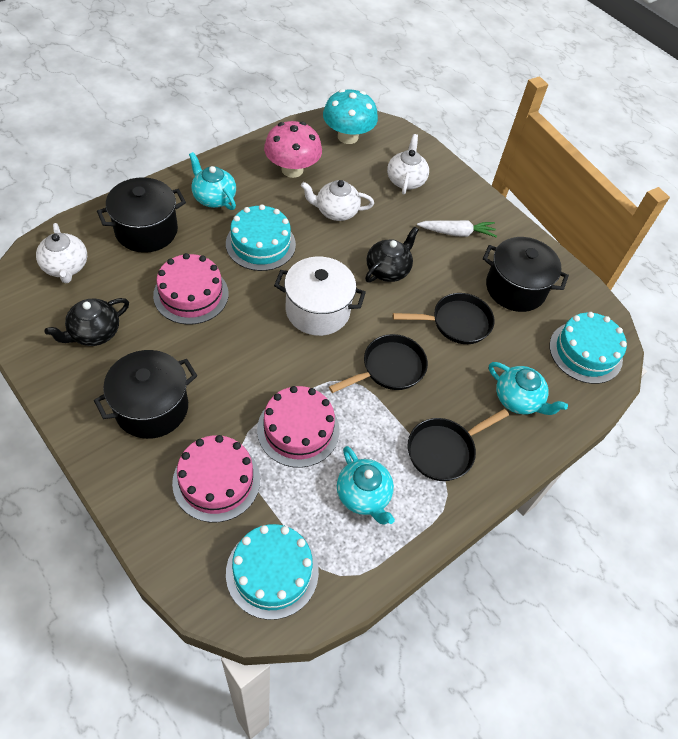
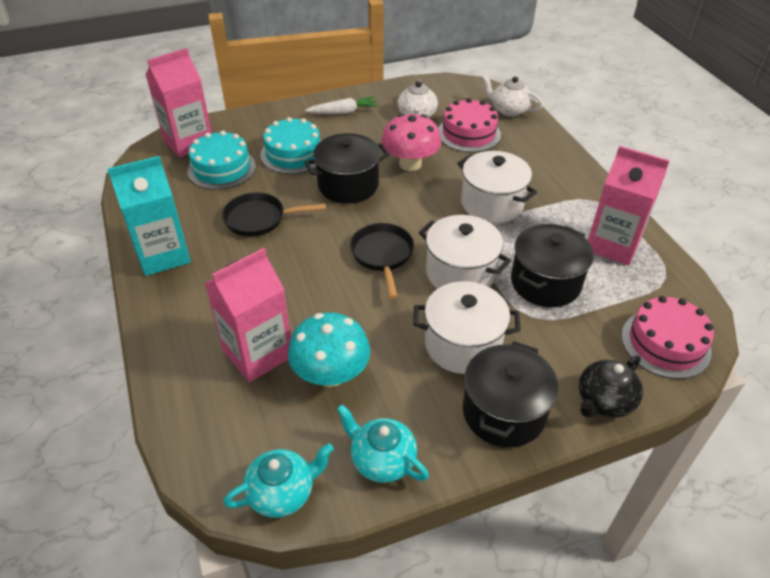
black pan: [329,334,428,393] [393,293,495,344] [408,409,509,481] = 3 -> [222,192,326,237] [350,223,414,299] = 2
black teapot: [45,298,129,346] [365,227,419,282] = 2 -> [579,356,643,417] = 1
pink cake: [153,253,229,325] [172,435,260,522] [257,386,339,468] = 3 -> [438,98,501,152] [621,296,714,379] = 2
pink carton: none = 0 -> [146,48,212,158] [205,248,291,382] [588,146,670,266] = 3
turquoise cake: [226,204,296,271] [226,524,319,620] [550,312,627,384] = 3 -> [187,131,256,190] [260,117,320,174] = 2
turquoise carton: none = 0 -> [107,156,191,276] = 1
turquoise teapot: [189,152,236,210] [337,446,395,525] [489,362,568,415] = 3 -> [223,443,334,518] [336,404,429,483] = 2
white pot: [274,256,366,336] = 1 -> [413,281,521,374] [419,215,511,289] [457,151,537,223] = 3
white teapot: [36,223,87,283] [301,180,374,221] [387,134,429,195] = 3 -> [398,80,438,118] [481,74,543,117] = 2

